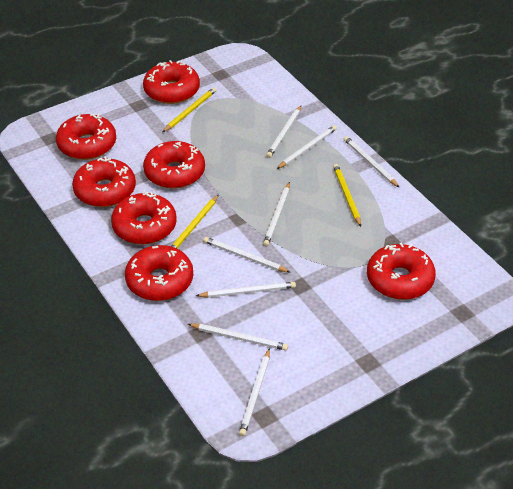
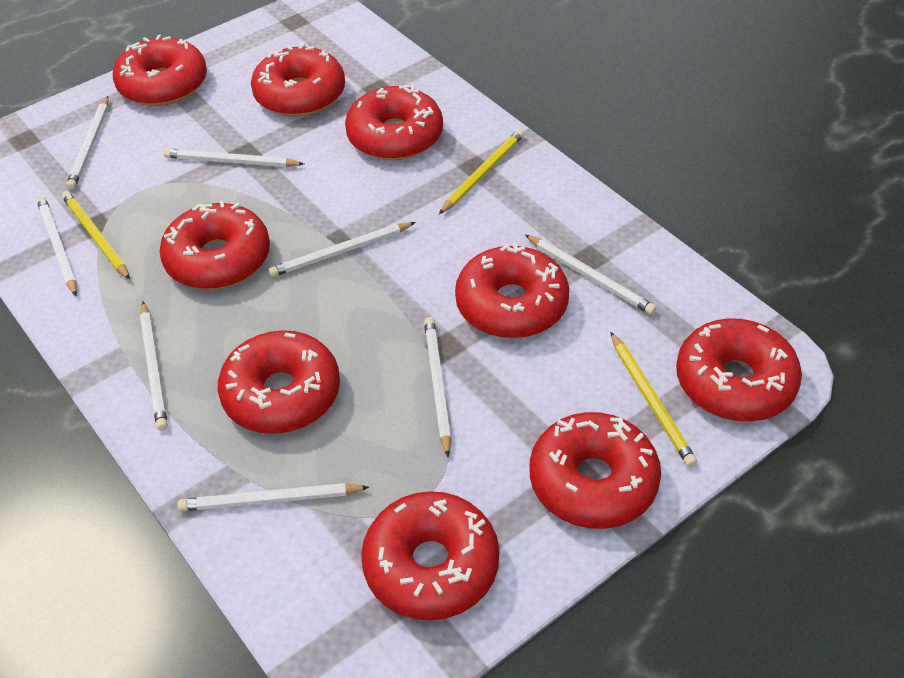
red donut: [56,114,116,160] [72,156,136,207] [111,192,177,244] [125,245,193,301] [143,60,200,104] [143,141,205,189] [367,243,436,300] = 7 -> [113,34,207,106] [159,200,270,289] [218,330,340,434] [251,43,345,117] [345,85,443,160] [361,491,499,620] [455,242,569,338] [530,412,661,529] [676,318,802,422] = 9

